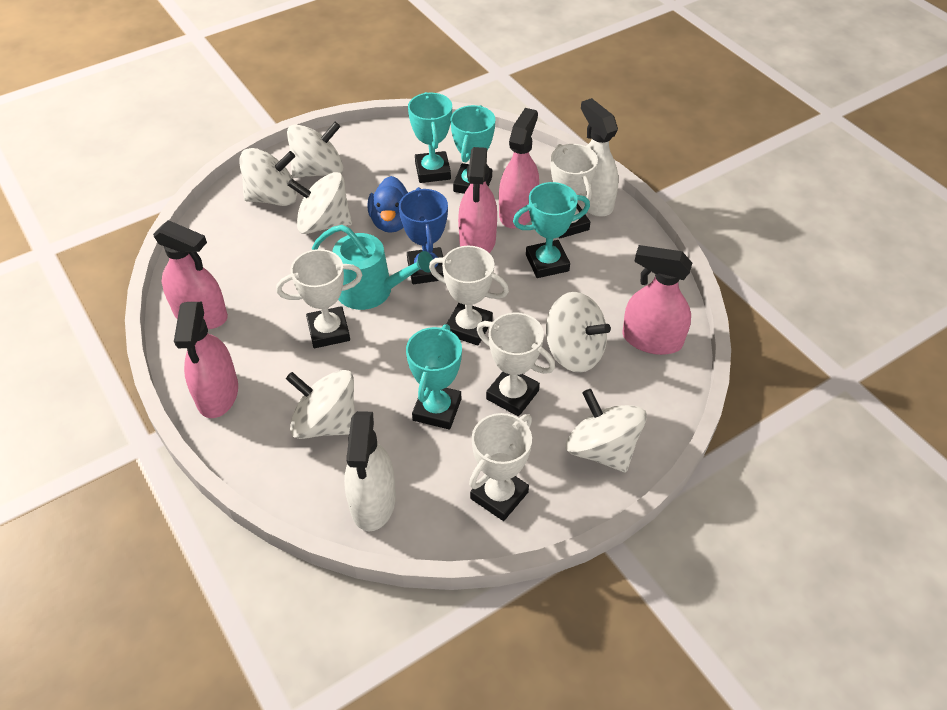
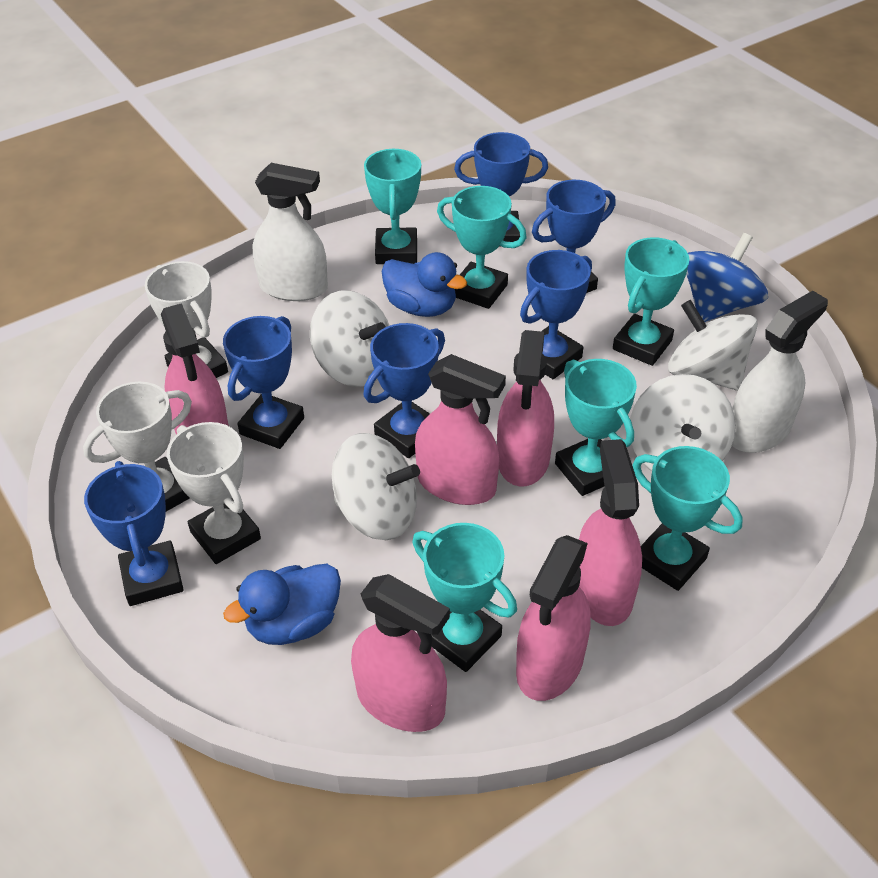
blue duck: [368,176,408,233] = 1 -> [223,564,341,645] [381,252,467,317] = 2
blue spinning top: none = 0 -> [686,233,768,322] = 1
blue trophy: [399,187,448,284] = 1 -> [84,461,184,606] [223,316,304,449] [363,323,445,458] [454,132,548,242] [520,250,592,379] [532,180,616,293] = 6
pink spray bottle: [153,220,228,329] [174,302,238,418] [458,147,497,253] [499,108,539,229] [622,245,692,355] = 5 -> [161,303,229,435] [351,574,450,732] [415,354,506,505] [497,330,554,486] [516,535,591,701] [579,439,642,626] = 6
turquoise trophy: [406,324,462,429] [408,92,452,183] [450,105,495,194] [513,182,590,278] = 4 -> [364,149,421,264] [412,523,517,672] [437,186,527,309] [555,359,637,496] [613,237,689,366] [632,446,743,591] = 6
turquoise watering can: [312,225,433,310] = 1 -> none = 0
white spinning top: [239,148,297,206] [286,370,355,439] [287,122,343,178] [287,172,352,234] [546,292,611,373] [566,389,647,472] = 6 -> [310,290,389,387] [332,433,420,540] [630,374,736,471] [668,300,758,391] = 4
white trophy: [276,249,362,348] [429,246,509,346] [469,413,532,521] [477,312,555,416] [551,144,598,238] = 5 -> [83,382,192,511] [145,261,228,378] [167,422,261,564] = 3

